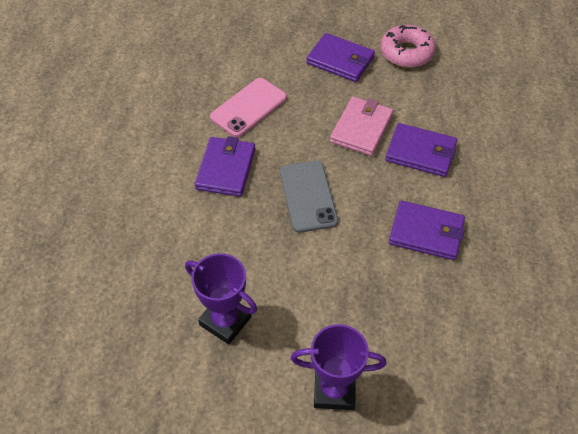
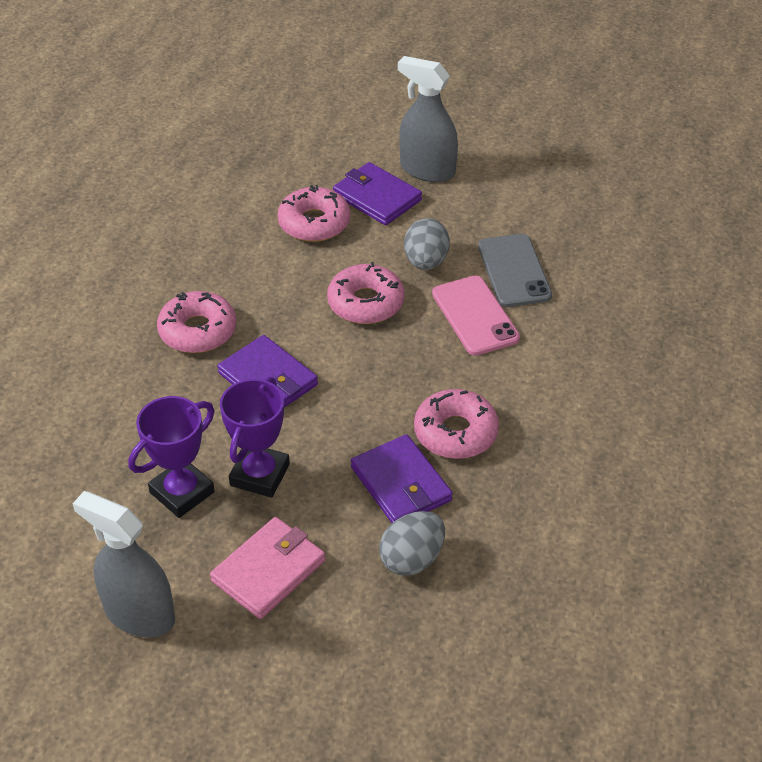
grey egg: none = 0 -> [379,511,445,576] [404,218,450,270] = 2
grey spray bottle: none = 0 -> [72,491,175,637] [398,56,458,182] = 2
pink donut: [381,25,436,68] = 1 -> [157,291,236,353] [277,185,350,242] [327,262,405,324] [414,389,499,459] = 4
purple wallet: [195,136,255,197] [306,33,375,82] [385,123,457,177] [389,201,465,260] = 4 -> [217,335,318,408] [333,162,422,225] [351,434,453,523] = 3

